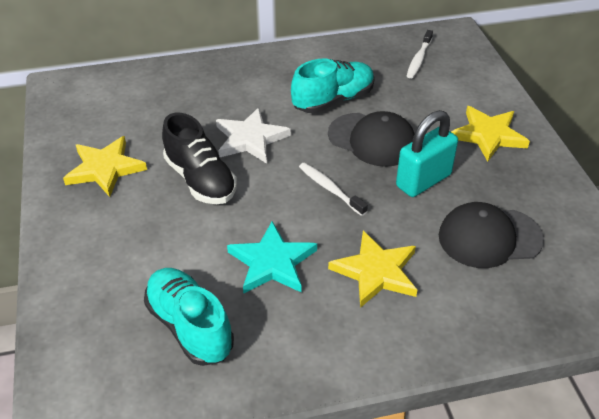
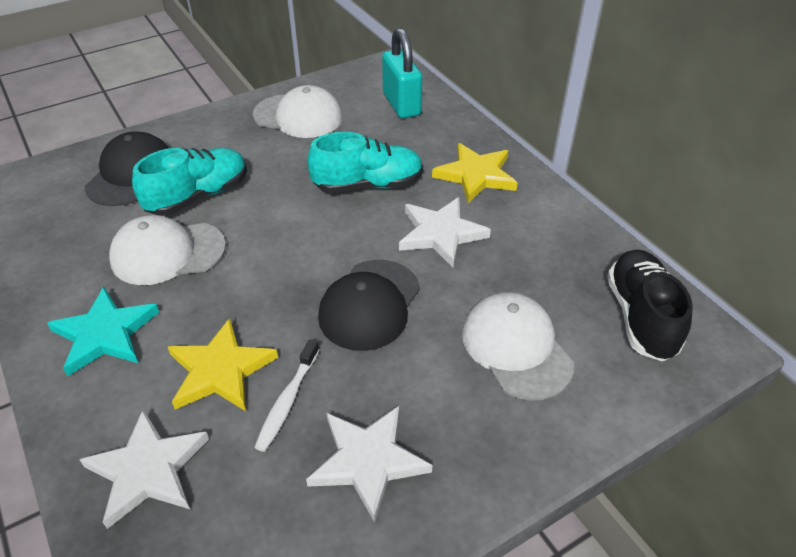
white cap: none = 0 -> [109,215,226,285] [253,85,343,138] [462,292,574,400] = 3
white star: [216,107,291,164] = 1 -> [80,409,209,529] [306,406,432,522] [399,197,491,267] = 3
white toothbrush: [299,163,368,216] [407,30,433,79] = 2 -> [254,340,319,452] = 1
yellow star: [63,136,147,197] [328,231,417,308] [451,106,530,162] = 3 -> [168,318,278,411] [432,143,518,203] = 2

